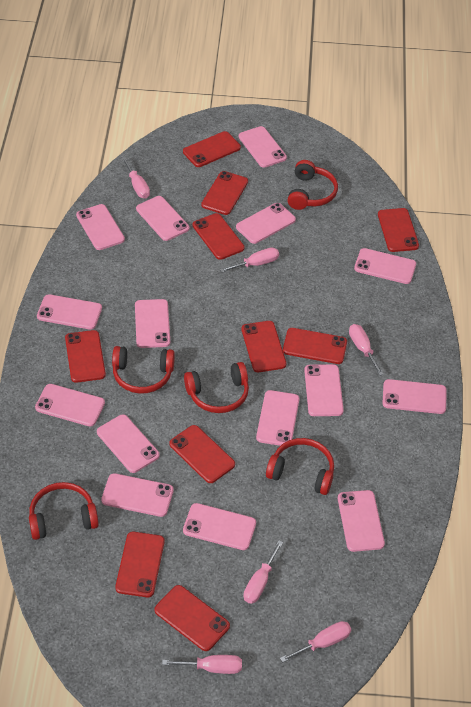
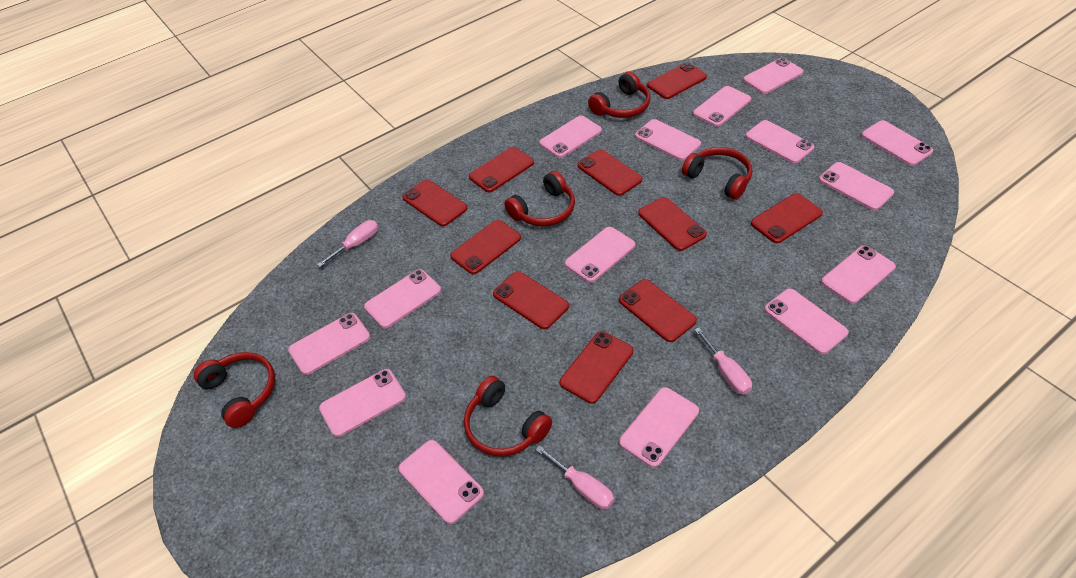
pink screwdriver: [122,157,150,198] [162,655,242,674] [220,247,279,272] [244,540,283,604] [280,621,351,662] [349,324,384,376] = 6 -> [317,220,378,267] [536,446,614,509] [694,328,752,395] = 3

